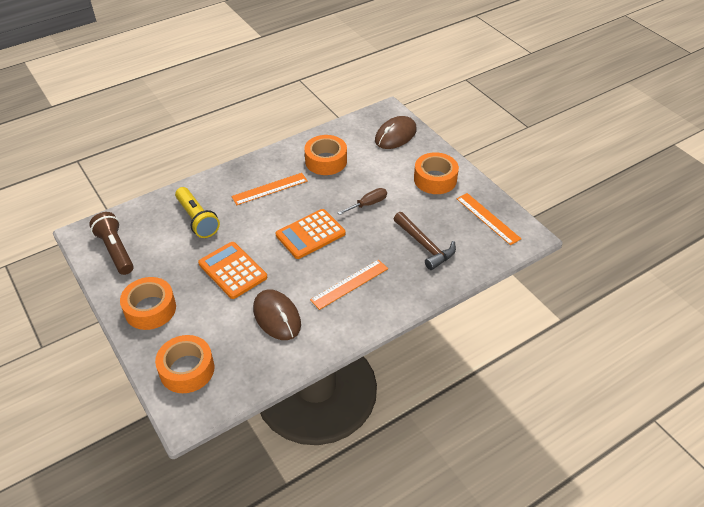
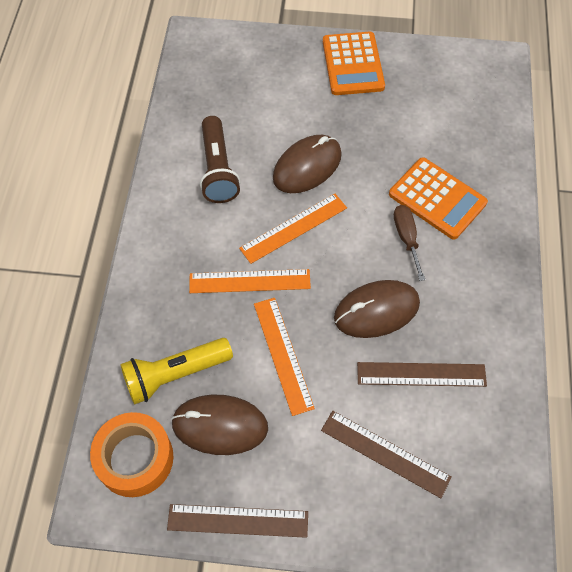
brown hammer: [394,212,456,270] = 1 -> none = 0
brown mouse: [253,289,301,340] [375,116,417,149] = 2 -> [171,395,268,455] [273,135,342,193] [334,280,420,338] = 3
brown ruler: none = 0 -> [167,504,308,538] [321,411,452,498] [357,362,487,387] = 3
orange tape: [120,277,176,330] [155,335,214,393] [304,135,347,175] [414,152,459,194] = 4 -> [90,412,174,497] = 1

